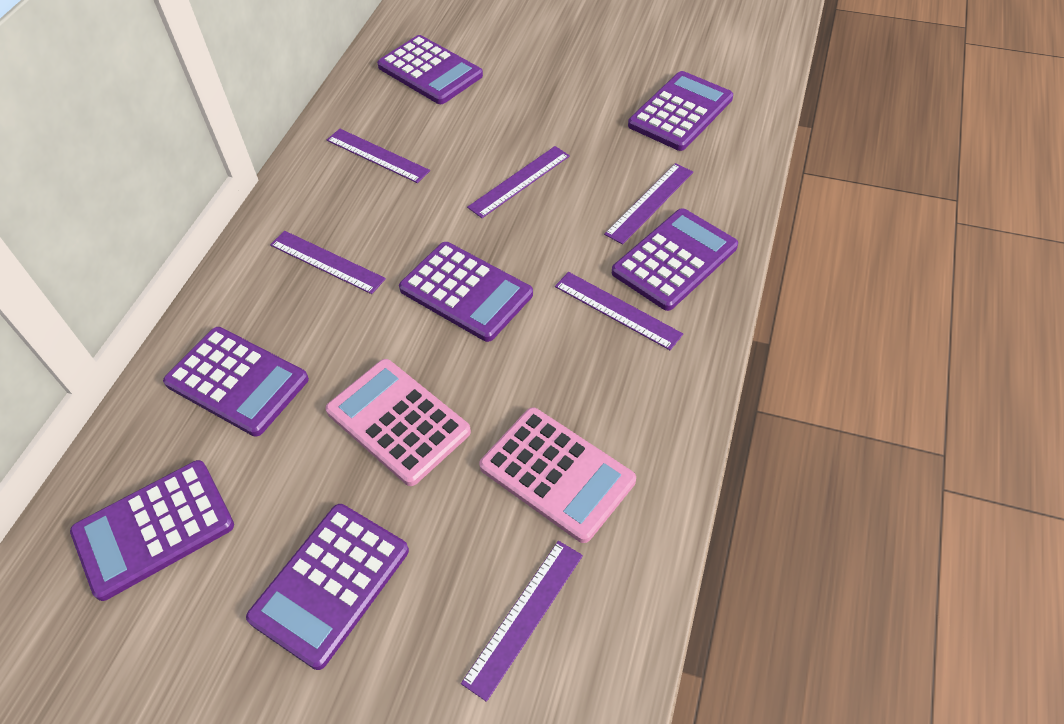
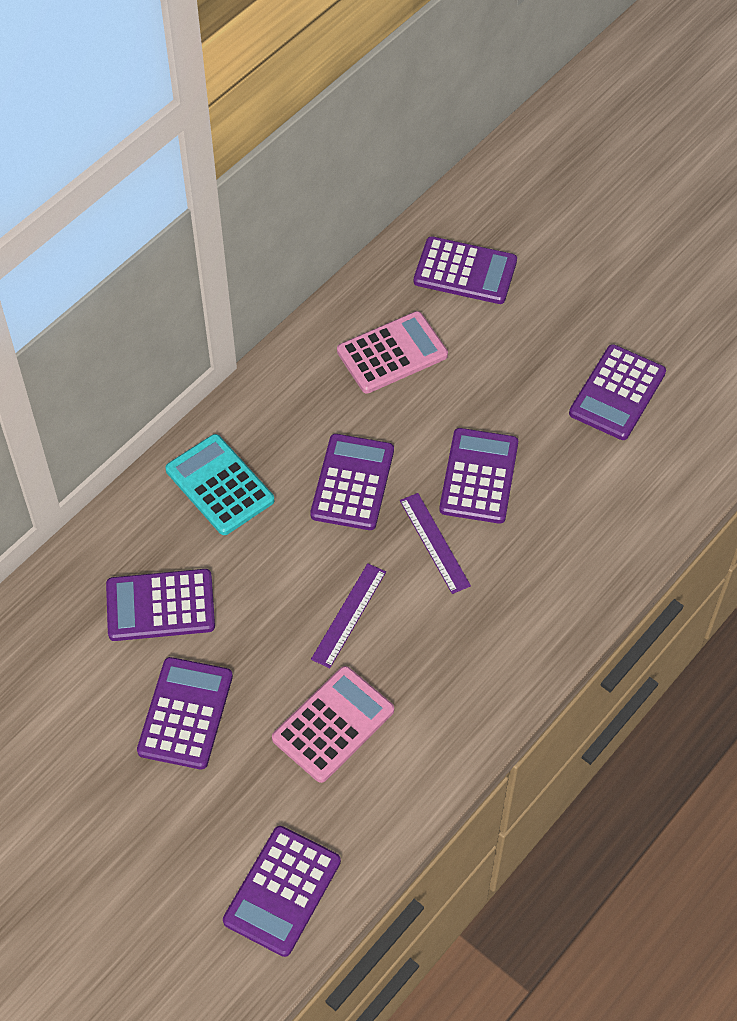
purple ruler: [270,231,386,294] [327,129,430,183] [461,541,583,702] [467,146,570,218] [555,272,683,350] [604,163,693,245] = 6 -> [311,563,386,668] [400,493,471,594] = 2
turquoise calculator: none = 0 -> [165,434,274,535] = 1

